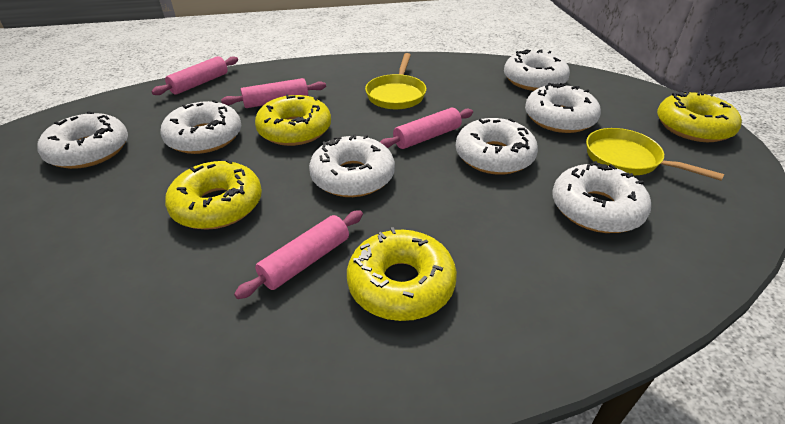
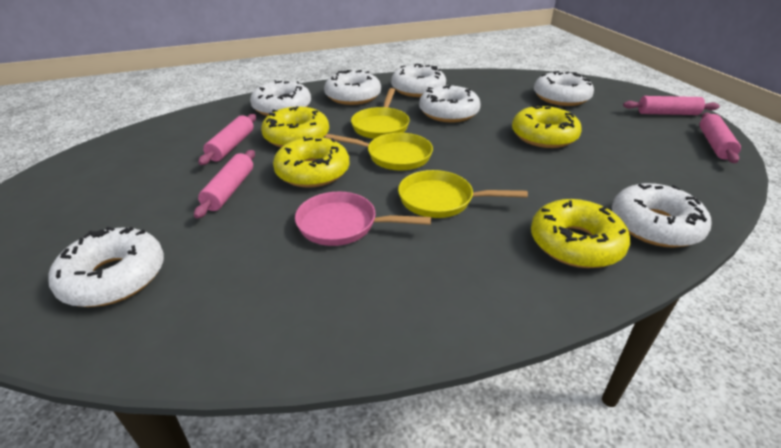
pink pan: none = 0 -> [295,192,431,246] = 1
yellow pan: [365,53,427,109] [586,128,724,181] = 2 -> [325,133,433,171] [351,88,410,139] [398,170,528,218] = 3

